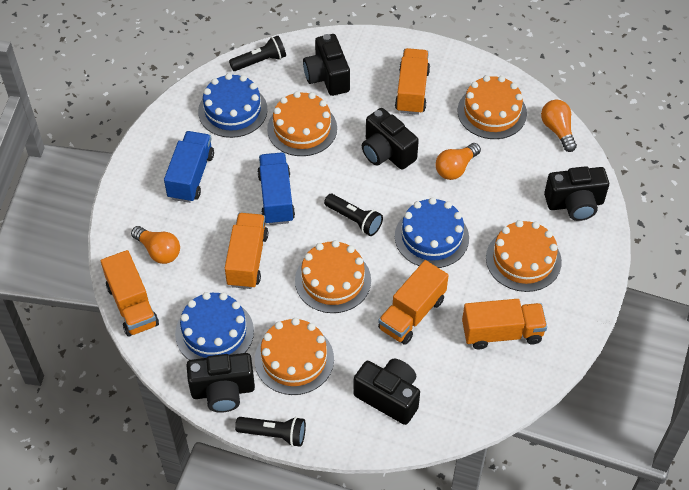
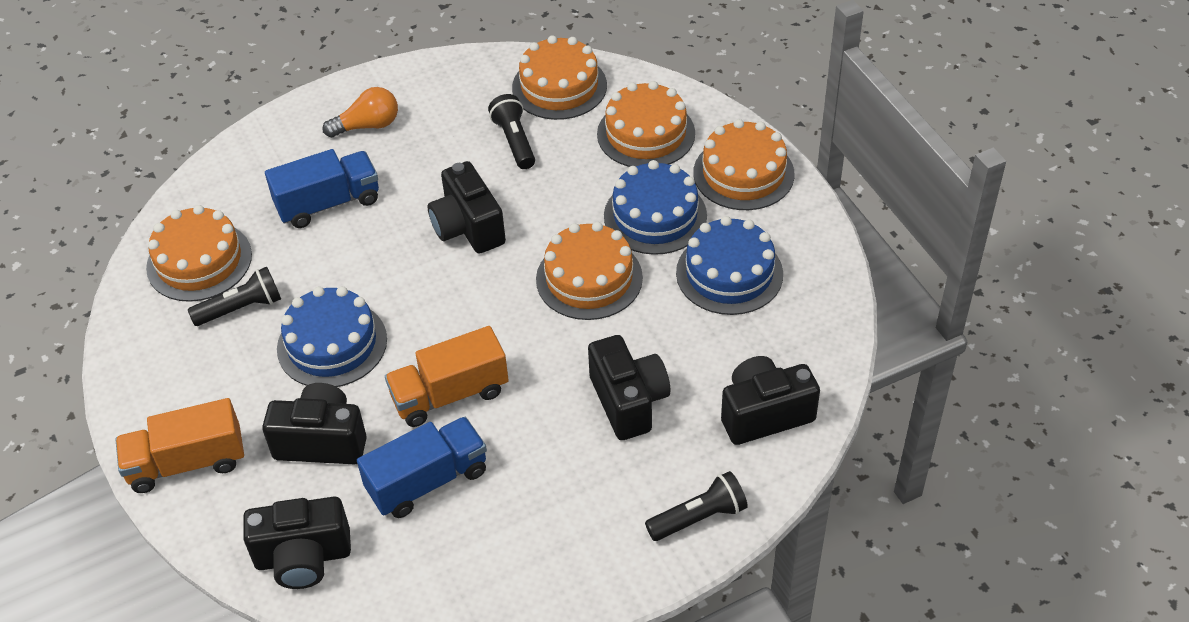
orange light bulb: [131,226,180,264] [435,143,481,180] [541,100,577,152] = 3 -> [323,87,398,138] = 1
orange truck: [101,250,159,337] [225,213,268,289] [378,260,449,345] [395,48,430,115] [462,299,547,349] = 5 -> [115,398,244,493] [385,326,509,427] = 2

